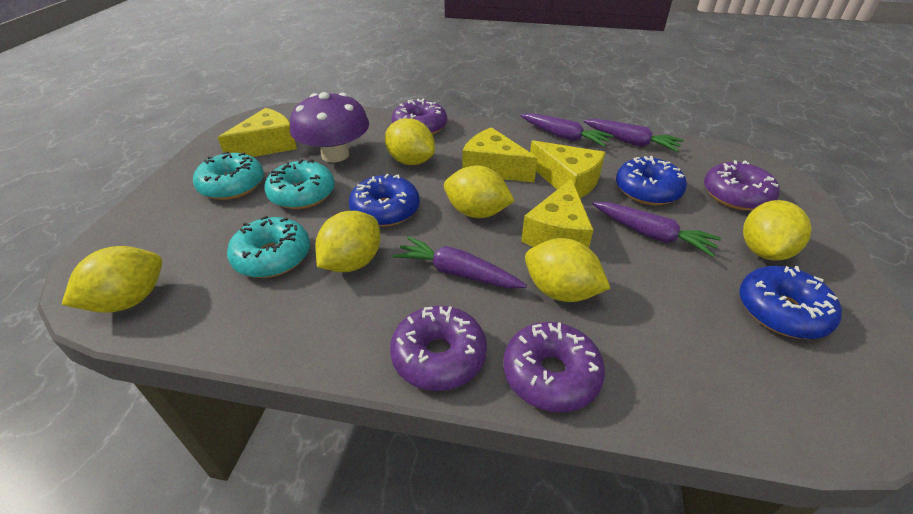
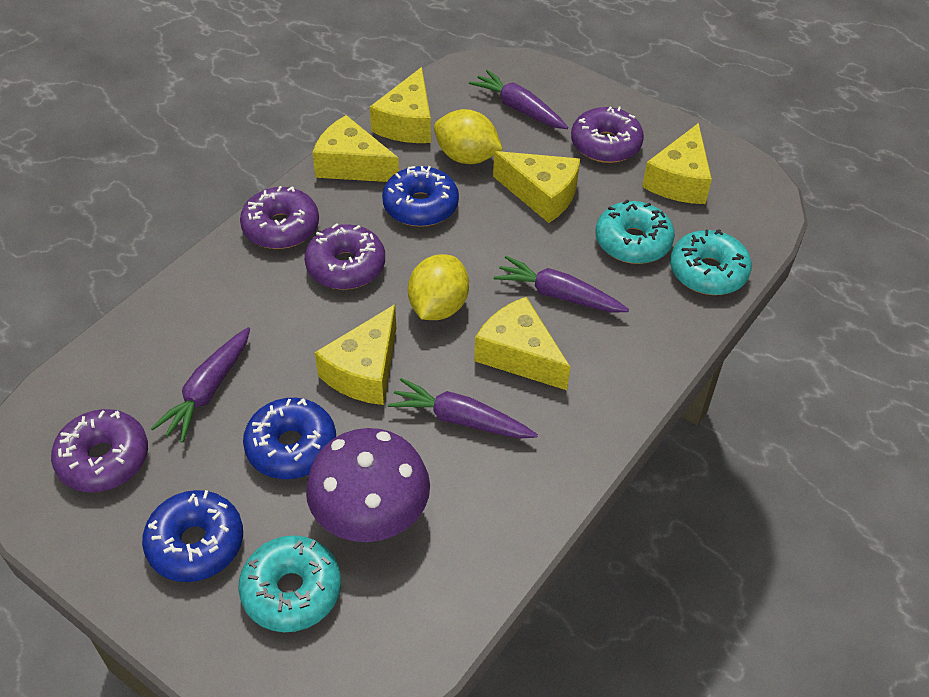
yellow cheese: [218,108,297,157] [462,127,538,183] [521,178,593,248] [530,140,605,198] = 4 -> [312,115,399,182] [315,304,396,405] [370,67,431,143] [474,297,570,390] [493,151,580,223] [642,123,712,204] = 6
yellow lemon: [61,246,162,313] [315,211,381,272] [385,118,435,165] [444,166,515,218] [525,238,611,302] [743,200,812,261] = 6 -> [408,254,469,320] [434,109,503,164] = 2

